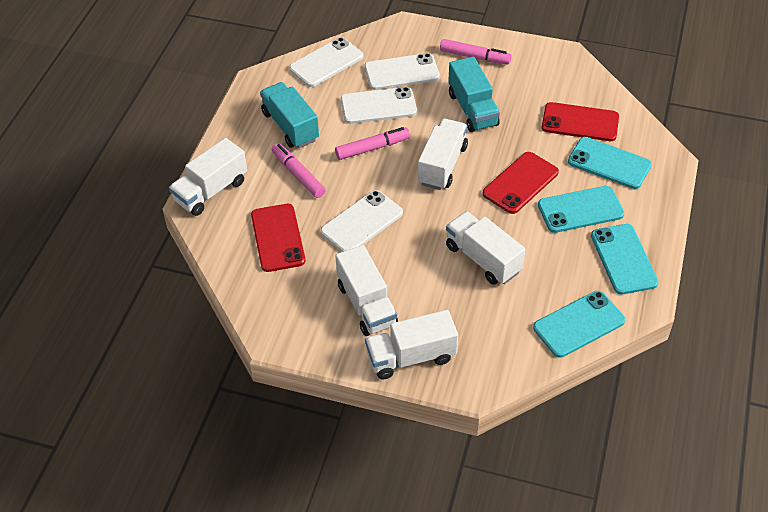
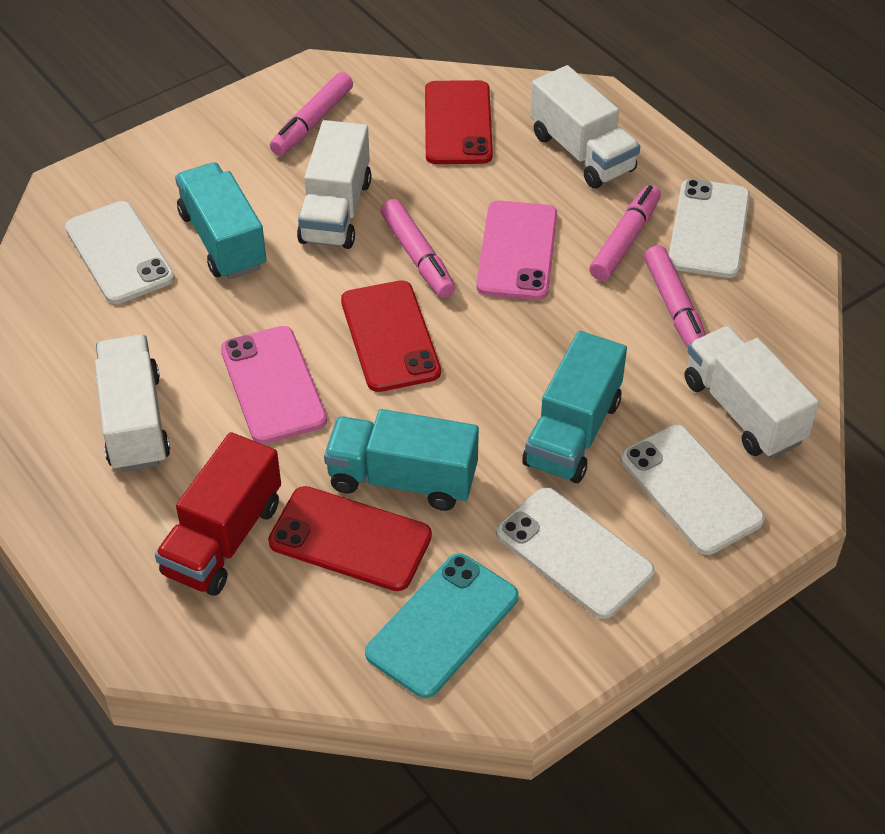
pink marker: [272,143,326,198] [335,127,410,160] [440,39,512,64] = 3 -> [270,72,353,156] [381,199,455,298] [589,185,661,281] [644,245,706,348] = 4
pink phone: none = 0 -> [221,326,327,444] [476,201,557,300] = 2
red truck: none = 0 -> [155,432,281,596] = 1
turquoise phone: [533,291,625,358] [538,186,624,233] [568,137,652,189] [591,224,659,295] = 4 -> [365,553,519,698] = 1
turquoise truck: [260,82,319,148] [448,57,500,132] = 2 -> [175,162,266,279] [324,409,479,511] [522,331,627,483] = 3
white truck: [169,138,247,216] [335,245,398,336] [365,310,458,380] [418,118,468,190] [446,211,526,285] = 5 -> [95,335,170,472] [297,120,371,249] [530,65,640,189] [685,326,819,458] = 4

